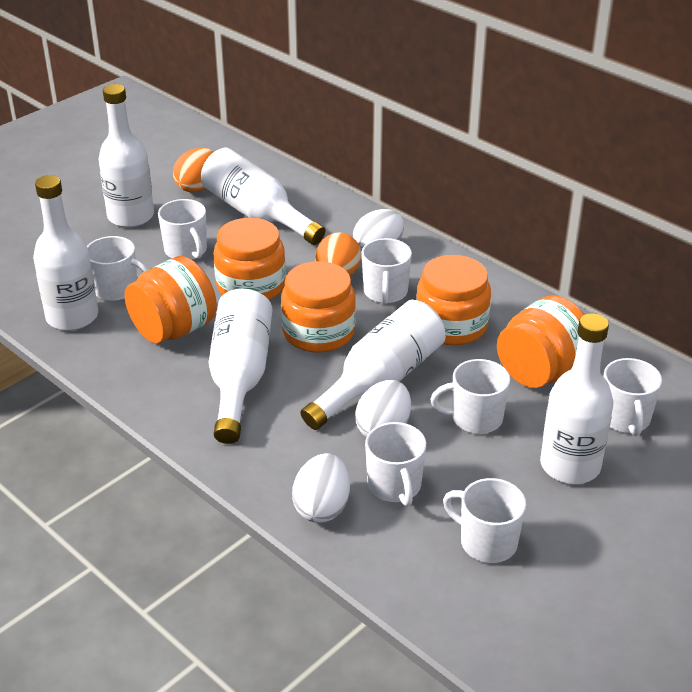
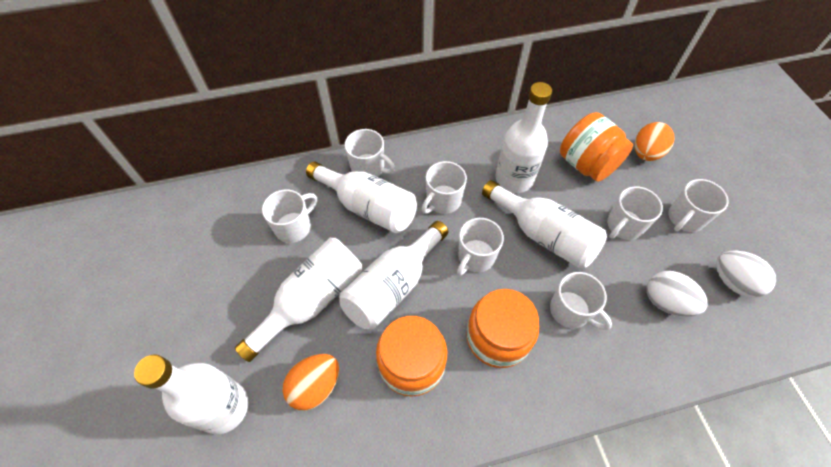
orange jar: [124,256,217,343] [213,218,286,300] [281,261,356,353] [416,255,491,345] [497,295,585,388] = 5 -> [376,316,448,397] [466,289,539,368] [560,112,633,182] = 3
white egg: [292,453,350,523] [353,209,404,253] [355,380,411,437] = 3 -> [647,271,708,317] [716,250,776,298] = 2

